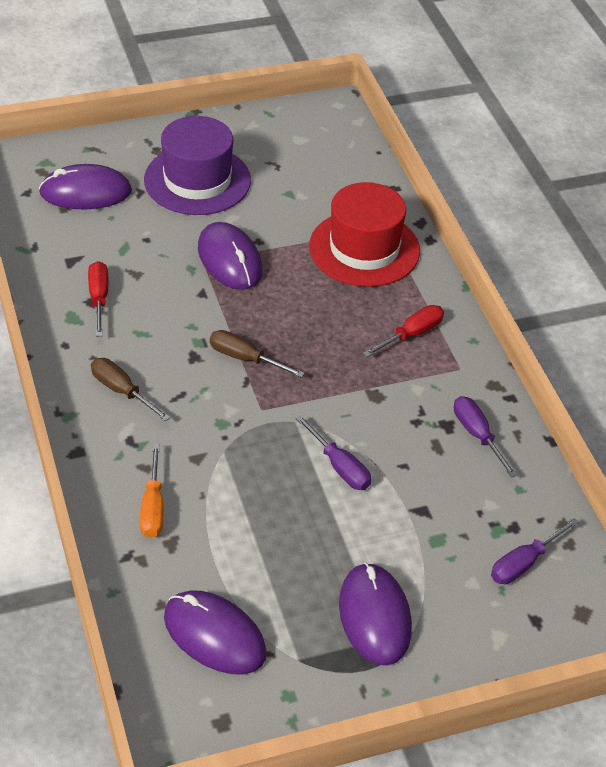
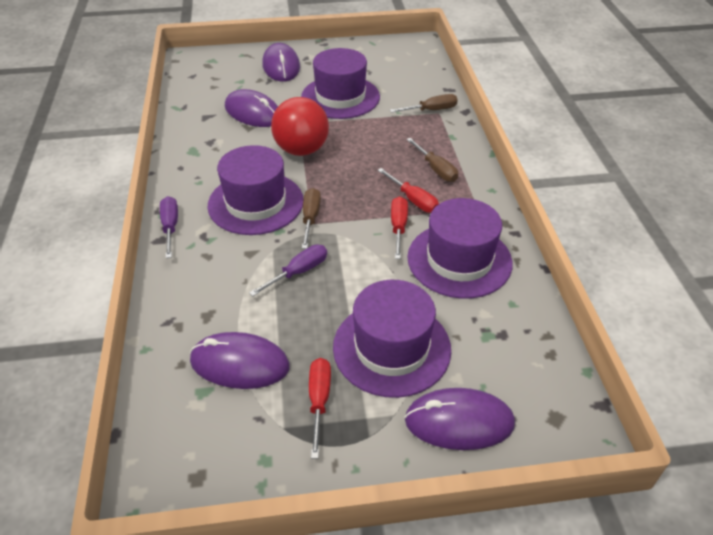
brown screwdriver: [91,358,171,421] [210,330,305,378] = 2 -> [302,188,321,249] [390,94,458,112] [406,138,458,182] = 3
orange screwdriver: [140,445,164,538] = 1 -> none = 0
purple hat: [144,116,251,215] = 1 -> [207,145,303,235] [301,48,380,119] [333,280,451,398] [407,198,513,299] = 4
purple screwdriver: [296,415,371,490] [454,396,517,478] [491,518,579,584] = 3 -> [160,196,178,258] [249,245,327,296] = 2
red ball: none = 0 -> [271,97,329,156] = 1
red hat: [309,182,420,287] = 1 -> none = 0
red screwdriver: [88,261,108,336] [363,305,444,357] = 2 -> [309,358,331,459] [378,168,439,213] [391,196,408,259] = 3

